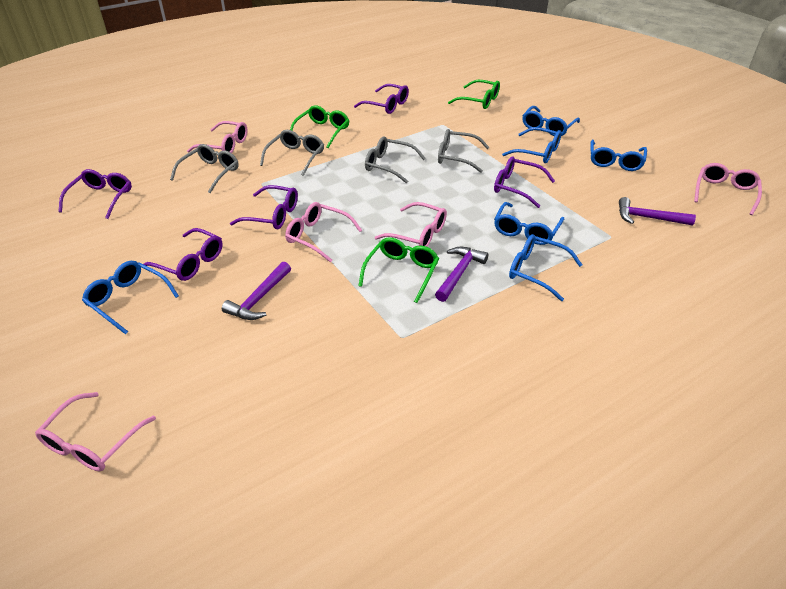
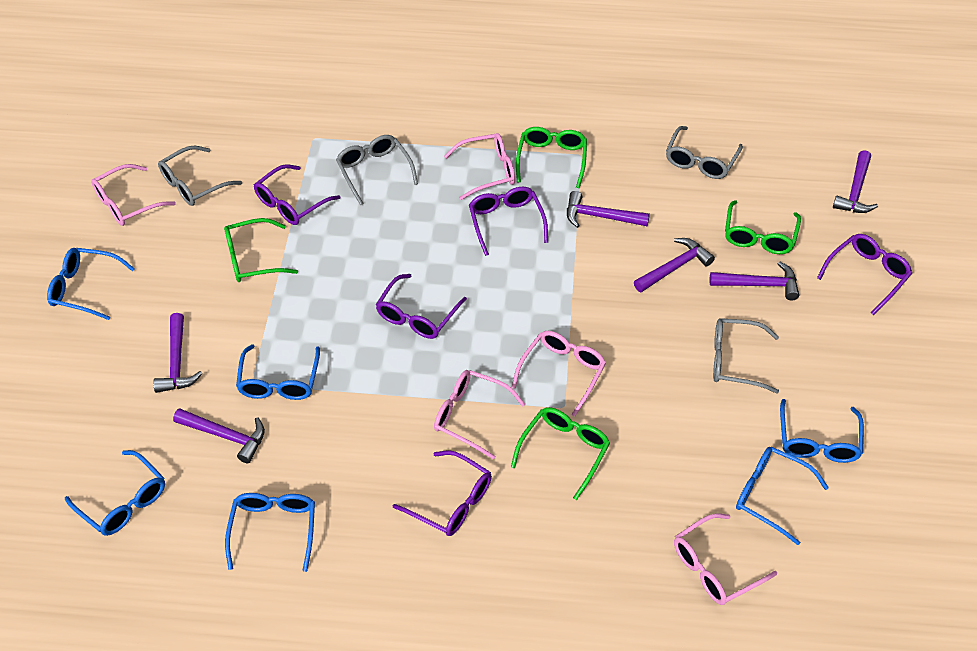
green glasses: [290,105,349,148] [358,237,439,303] [448,80,500,109] = 3 -> [224,218,298,282] [511,407,610,500] [516,127,587,188] [725,200,801,254] = 4
purple hammer: [222,262,291,320] [435,247,488,302] [619,197,696,226] = 3 -> [153,313,203,393] [173,408,265,463] [567,191,650,228] [634,238,715,292] [709,261,799,300] [833,150,878,213] = 6

